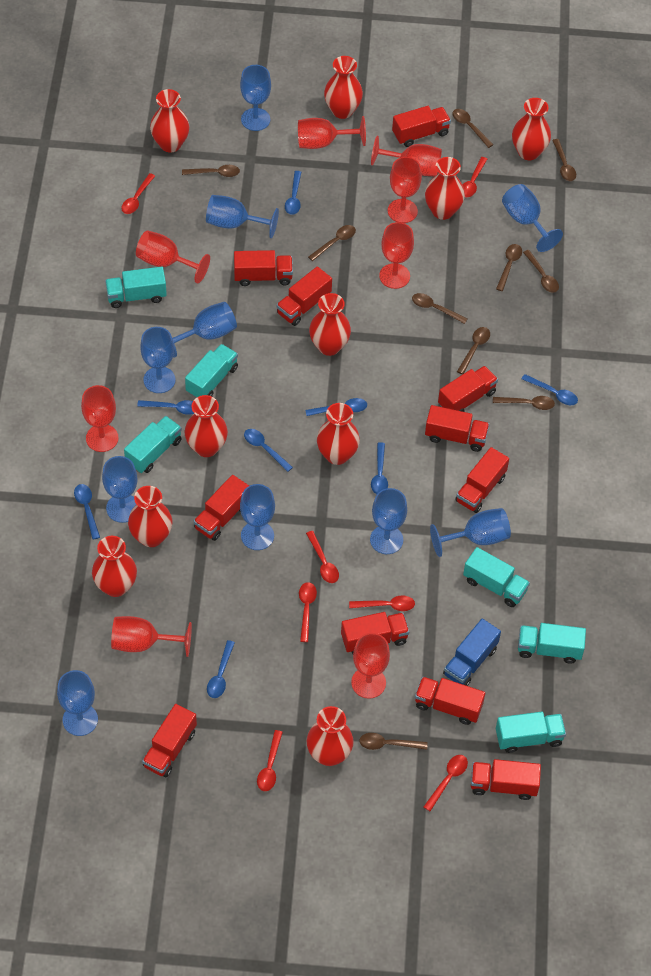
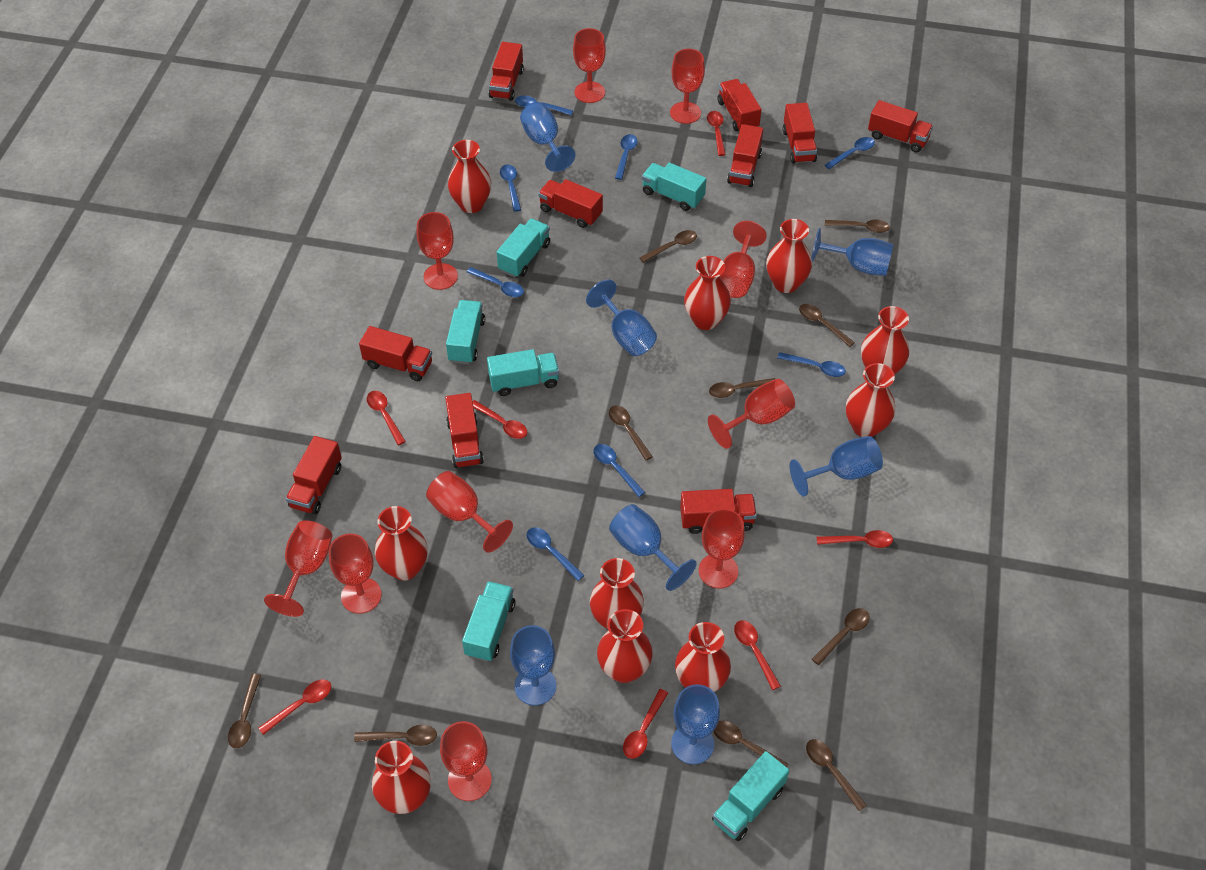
blue goblet: [57,670,98,736] [102,456,137,523] [140,327,175,393] [172,302,237,358] [206,195,279,238] [240,65,271,131] [240,484,275,550] [370,488,407,554] [430,508,511,557] [502,184,563,252] = 10 -> [510,625,556,706] [520,102,575,172] [586,279,657,356] [609,504,697,591] [671,684,720,765] [790,436,883,497] [811,228,894,276] = 7
blue truck: [443,618,501,686] = 1 -> none = 0
red goblet: [81,385,119,452] [111,616,192,657] [136,230,210,283] [298,116,366,149] [351,633,390,699] [371,136,442,177] [379,222,414,289] [388,157,422,223] = 8 -> [264,520,332,617] [329,533,381,614] [417,212,458,290] [426,471,513,553] [440,721,492,801] [573,28,606,103] [670,49,705,124] [699,508,745,589] [708,379,795,449] [719,221,767,298] = 10
red truck: [142,704,197,777] [194,475,249,541] [234,250,293,286] [276,266,332,326] [341,612,409,654] [392,106,451,147] [415,677,485,725] [425,405,490,452] [438,366,498,412] [455,447,509,513] [471,759,541,800] = 11 -> [286,436,342,514] [359,326,432,381] [445,393,484,468] [489,42,524,101] [538,179,603,228] [680,489,757,534] [718,79,761,131] [727,124,763,187] [783,103,817,164] [868,100,933,153] = 10

